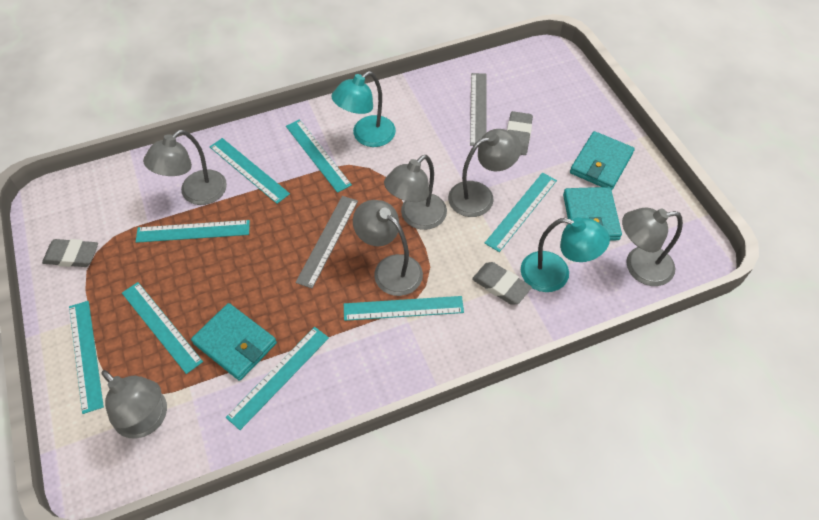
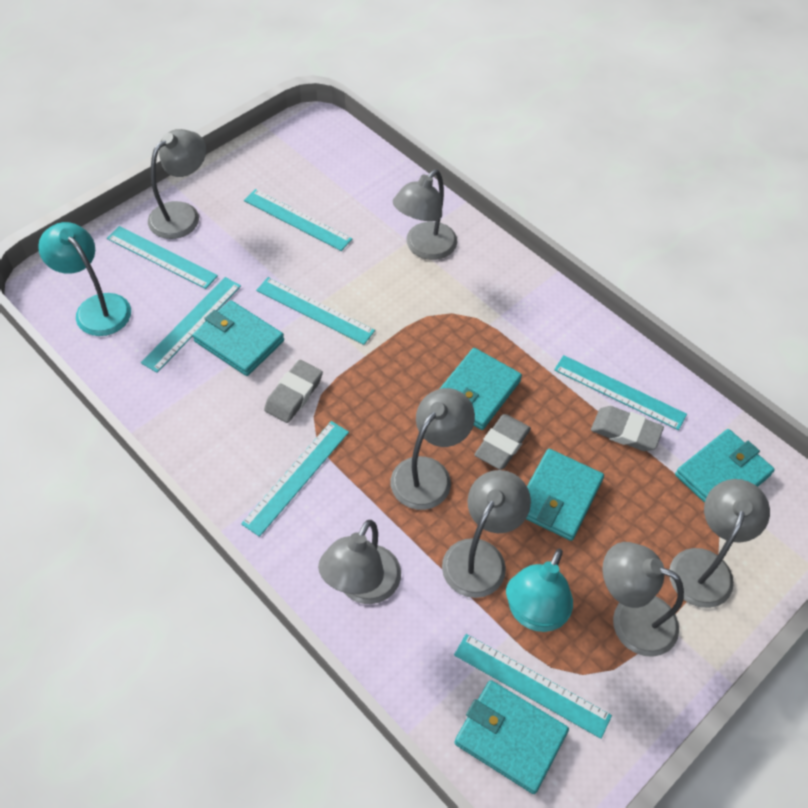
grey lamp: [101,370,167,439] [143,130,227,205] [353,200,423,296] [384,155,447,230] [448,129,522,217] [622,207,683,286] = 6 -> [148,129,206,239] [318,520,401,604] [391,388,475,510] [393,169,457,260] [442,470,531,598] [602,542,684,657] [670,479,770,608] = 7
grey ruler: [295,196,358,288] [470,73,487,146] = 2 -> none = 0
turquoise ruler: [69,301,104,414] [122,282,203,374] [136,220,250,243] [210,138,290,204] [226,327,329,430] [286,119,352,193] [344,296,464,321] [485,173,557,252] = 8 -> [107,226,218,289] [141,277,241,373] [241,421,349,537] [244,189,352,251] [256,277,375,345] [454,634,612,739] [554,355,687,430] = 7
turquoise wallet: [191,303,277,381] [563,187,622,241] [570,131,635,190] = 3 -> [193,300,284,376] [440,348,522,430] [454,680,569,794] [526,449,604,541] [675,429,775,503] = 5

